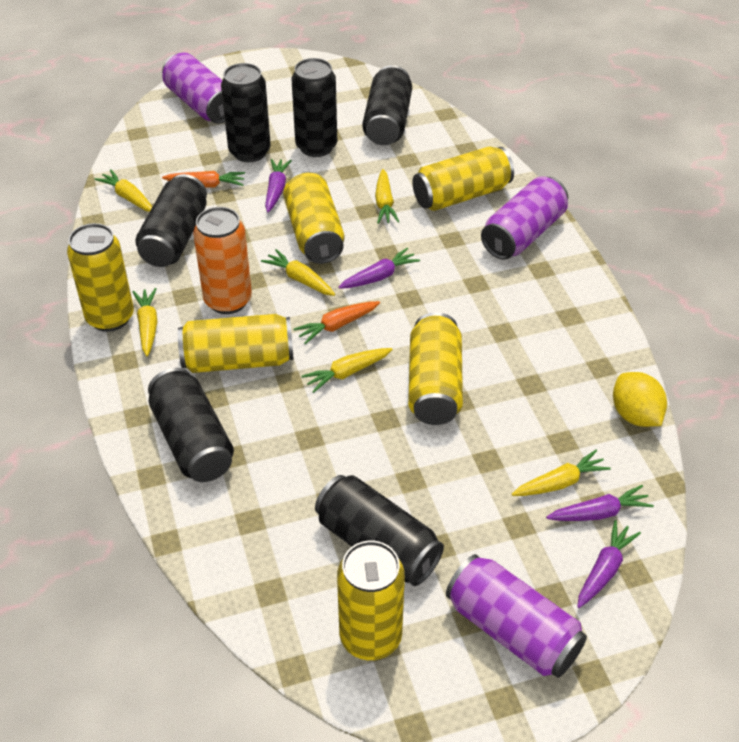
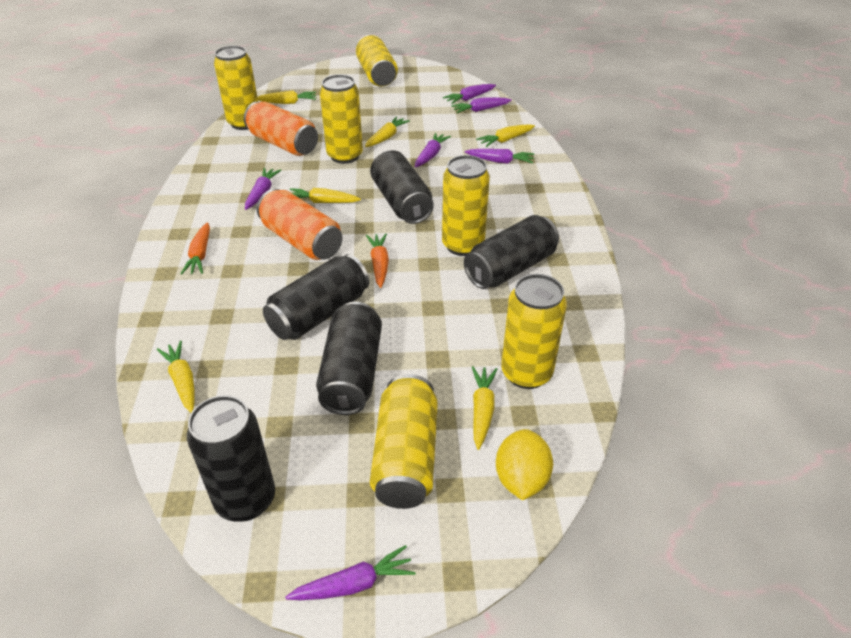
black can: [135,174,207,267] [148,368,234,482] [221,63,271,162] [292,58,337,157] [315,475,444,586] [362,65,412,145] = 6 -> [187,395,275,522] [263,254,369,340] [316,302,382,415] [370,150,434,224] [464,215,559,289] = 5
orange can: [193,207,252,314] = 1 -> [244,102,318,156] [257,189,343,260] = 2
purple can: [162,53,225,124] [446,554,587,678] [481,176,568,260] = 3 -> none = 0
purple carrot: [265,159,292,212] [338,248,420,289] [546,485,654,521] [577,520,641,608] = 4 -> [245,168,281,210] [286,545,416,600] [415,133,451,168] [443,84,496,104] [451,97,512,113] [465,149,534,164] = 6

